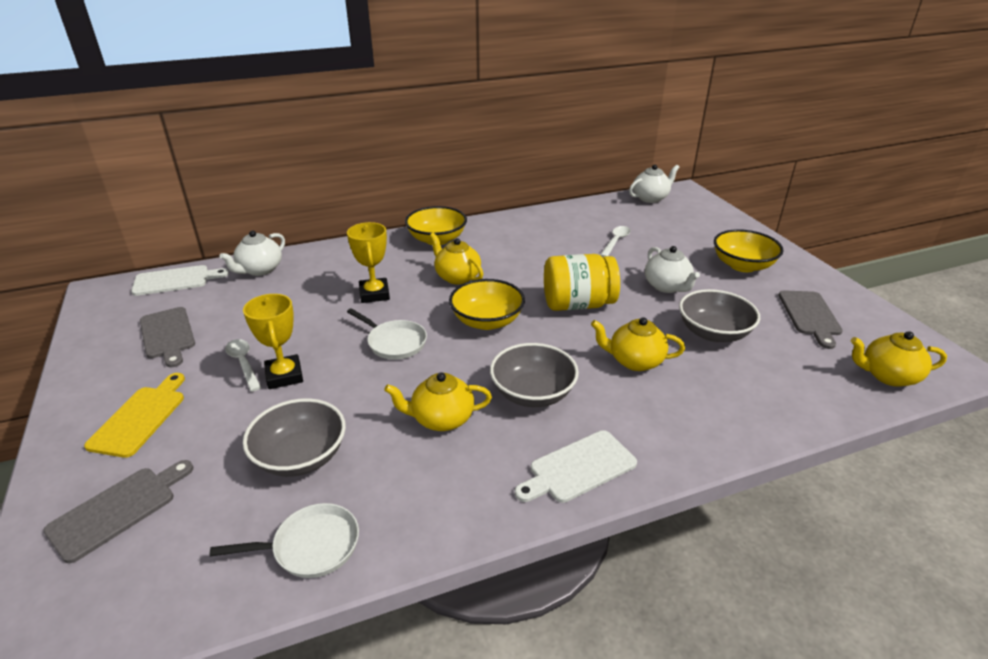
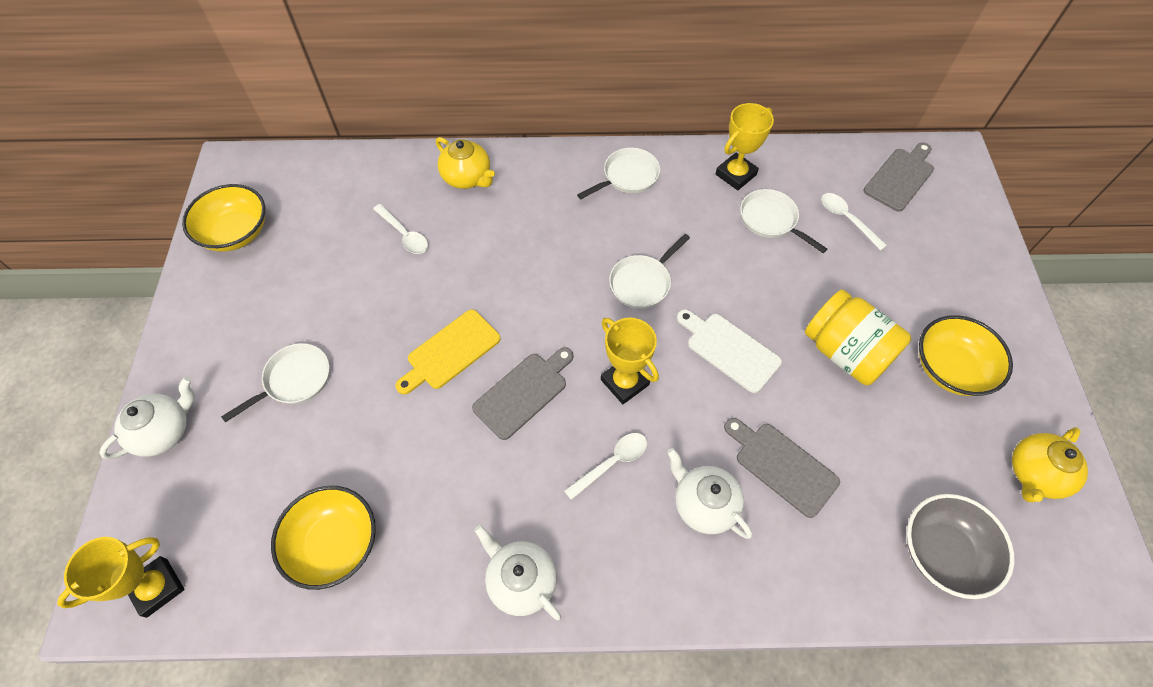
grey bowl: [243,398,346,477] [490,343,579,407] [679,289,760,342] = 3 -> [907,494,1014,599] = 1
white cutting board: [131,265,229,296] [515,430,637,503] = 2 -> [677,309,782,393] = 1
white pan: [210,503,359,578] [347,308,427,360] = 2 -> [221,343,329,422] [577,148,660,199] [609,234,690,309] [740,189,827,253] = 4
white spoon: [225,339,261,392] [600,226,631,257] = 2 -> [373,204,428,254] [564,433,647,500] [821,193,887,250] = 3
yellow teapot: [384,372,492,431] [430,233,483,284] [591,317,685,371] [851,331,947,387] = 4 -> [436,137,495,189] [1012,427,1088,502] = 2
yellow trophy: [243,294,303,389] [347,222,390,303] = 2 -> [57,537,185,618] [601,318,659,404] [715,103,774,190] = 3

